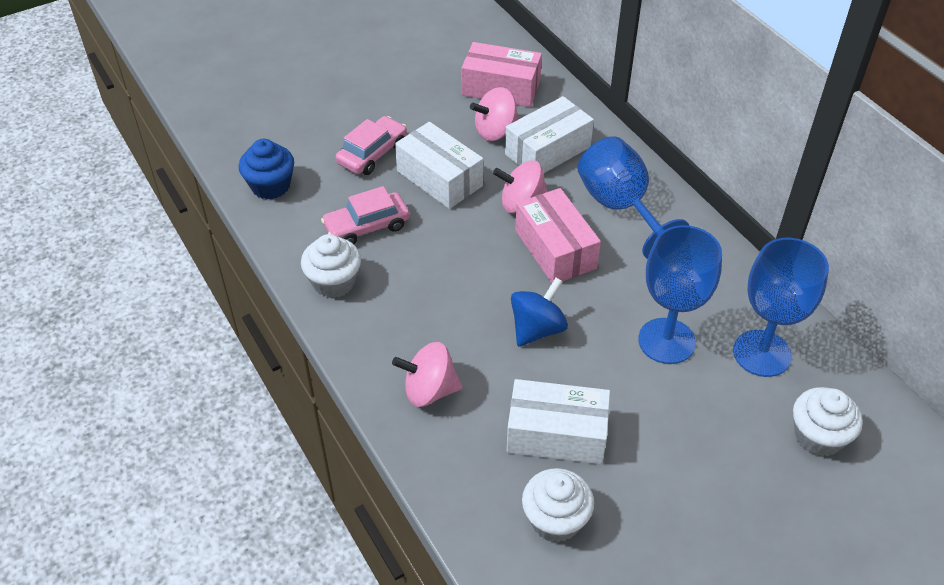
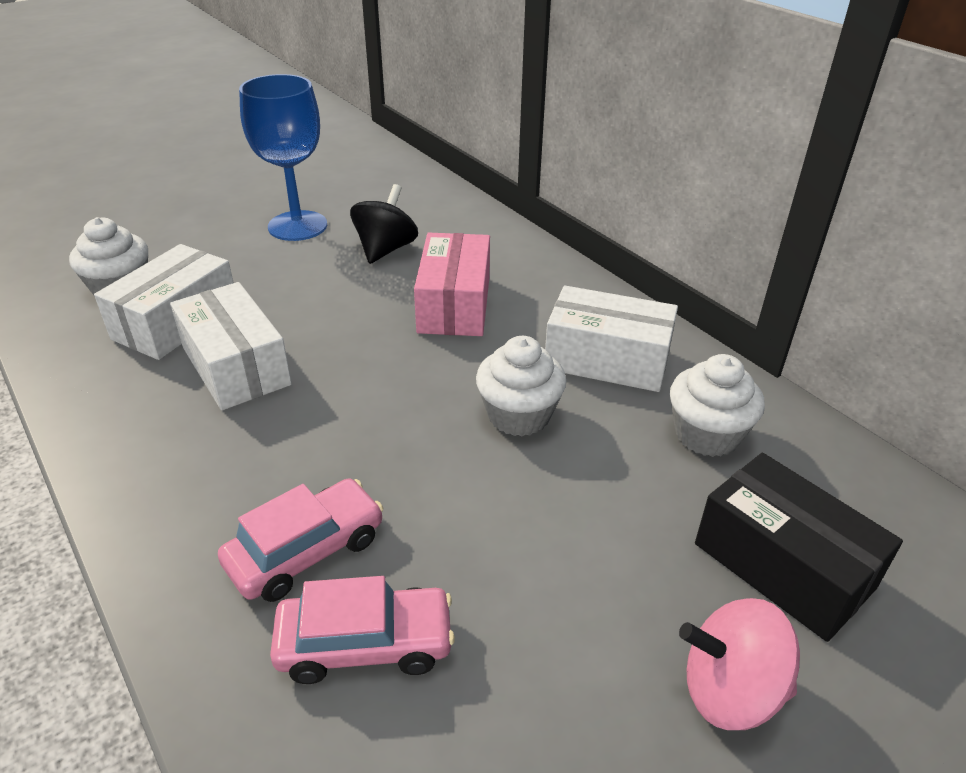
black box: none = 0 -> [695,453,903,642] = 1
black spinning top: none = 0 -> [350,184,418,264] = 1
blue cupcake: [239,139,294,199] = 1 -> none = 0
blue goblet: [577,136,689,259] [638,225,722,364] [733,238,829,377] = 3 -> [239,74,327,241] = 1
blue spinning top: [511,278,568,347] = 1 -> none = 0
pink box: [462,42,542,107] [515,188,601,283] = 2 -> [414,233,490,336] = 1
pink spinning top: [392,342,462,407] [470,87,519,141] [493,160,548,214] = 3 -> [679,598,800,730] = 1

